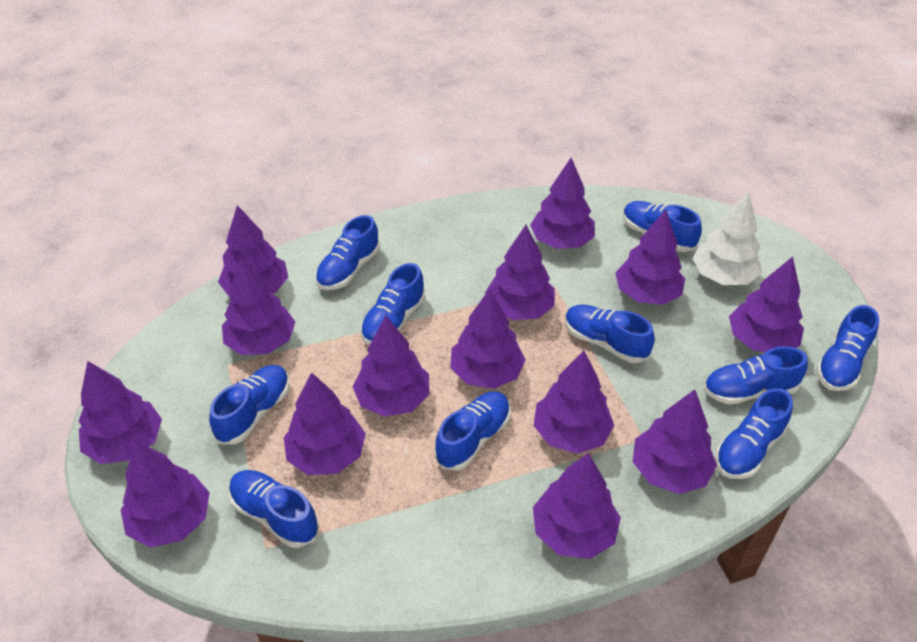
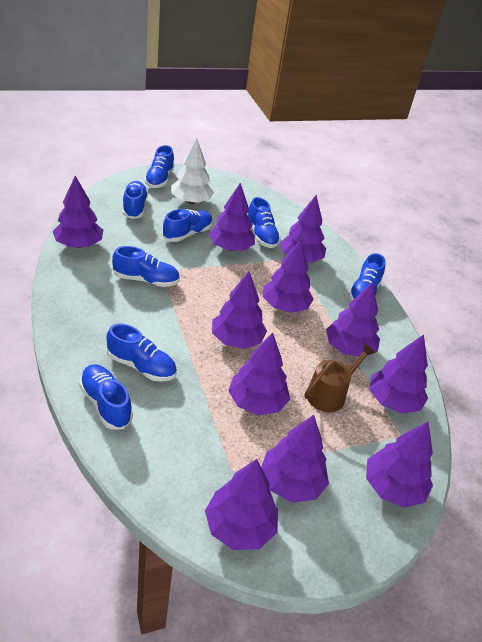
blue shoe: [209,365,290,444] [229,470,319,548] [315,215,380,290] [360,263,426,345] [435,391,511,471] [565,305,655,363] [623,201,702,252] [704,346,808,404] [715,388,793,479] [816,305,879,391] = 10 -> [79,364,133,429] [106,324,177,382] [112,246,180,287] [123,181,148,219] [144,145,174,188] [162,209,213,242] [247,197,281,248] [349,253,386,301] = 8
brown watering can: none = 0 -> [304,343,375,412] = 1
purple tree: [79,361,162,464] [121,441,210,547] [218,205,288,296] [222,258,295,355] [284,372,366,475] [352,316,429,417] [450,289,526,389] [485,225,555,320] [530,158,595,249] [533,351,614,454] [533,453,621,559] [615,210,685,305] [633,389,717,494] [729,256,804,352] = 14 -> [53,176,103,248] [205,459,278,550] [209,183,255,251] [212,271,267,349] [228,333,290,415] [261,415,329,503] [263,240,314,313] [280,195,326,263] [326,282,380,357] [366,422,433,508] [369,334,428,414] = 11

